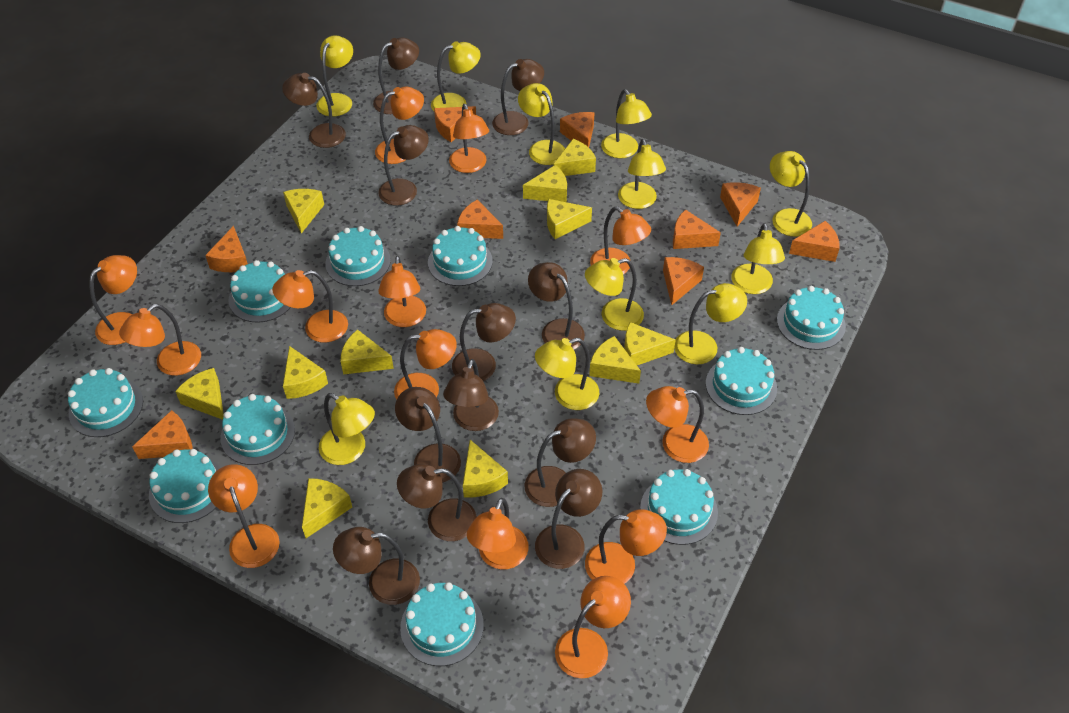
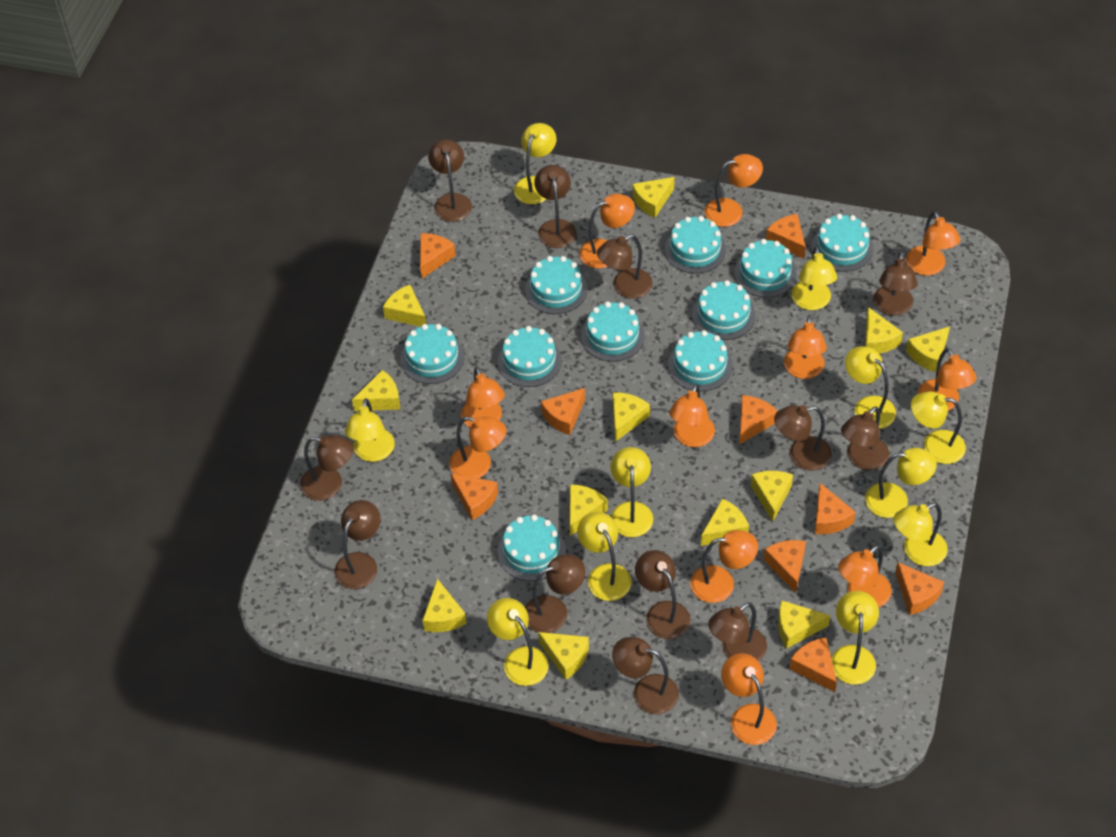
orange lamp: [90,255,137,345] [119,304,201,376] [208,464,280,568] [272,270,348,343] [375,86,424,164] [378,256,426,327] [394,329,457,399] [449,104,489,173] [467,498,529,569] [555,576,631,678] [585,509,667,584] [590,206,651,274] [646,386,709,463] = 13 -> [449,416,506,478] [461,367,505,427] [579,194,635,268] [669,383,715,447] [690,530,758,603] [704,154,763,227] [721,653,777,745] [784,315,827,379] [838,545,892,607] [906,211,961,276] [918,348,976,411] = 11
yellow cheese: [175,368,224,420] [283,189,324,233] [283,346,328,399] [302,478,352,538] [340,329,394,374] [463,440,508,497] [523,165,567,202] [547,199,592,239] [553,139,596,176] [589,336,641,384] [624,322,676,365] = 11 -> [352,370,400,411] [383,285,426,327] [422,579,467,632] [538,632,589,680] [570,484,608,536] [613,392,650,442] [632,177,675,218] [701,498,749,546] [751,471,793,522] [778,601,830,648] [865,307,903,354] [906,326,950,372] = 12

